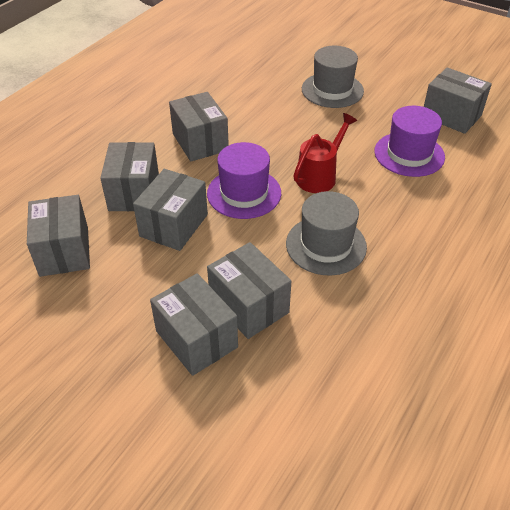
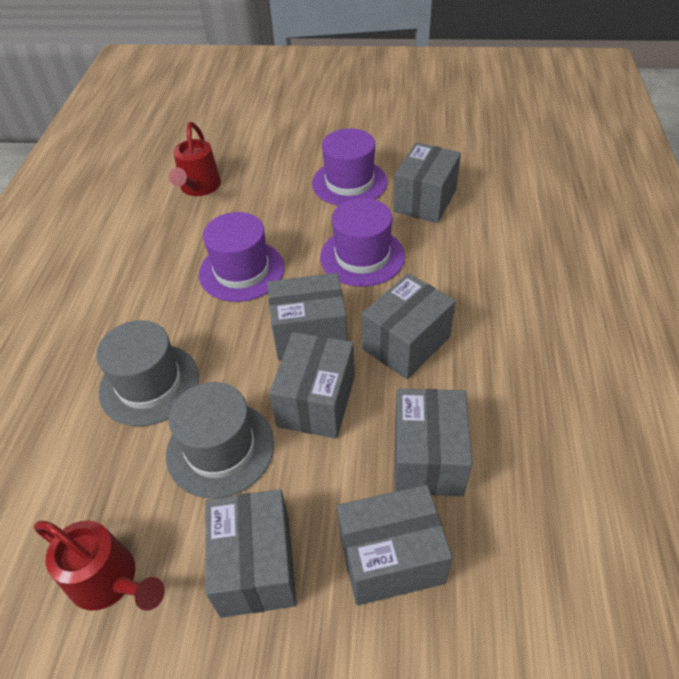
purple hat: [207,142,281,219] [374,106,445,177] = 2 -> [199,212,285,302] [312,128,388,206] [320,198,405,287] = 3
red watering can: [293,113,357,193] = 1 -> [34,520,165,611] [169,122,221,196] = 2

